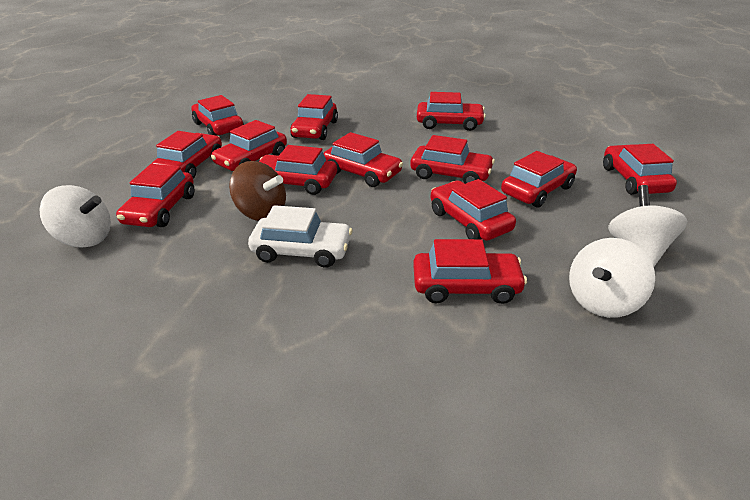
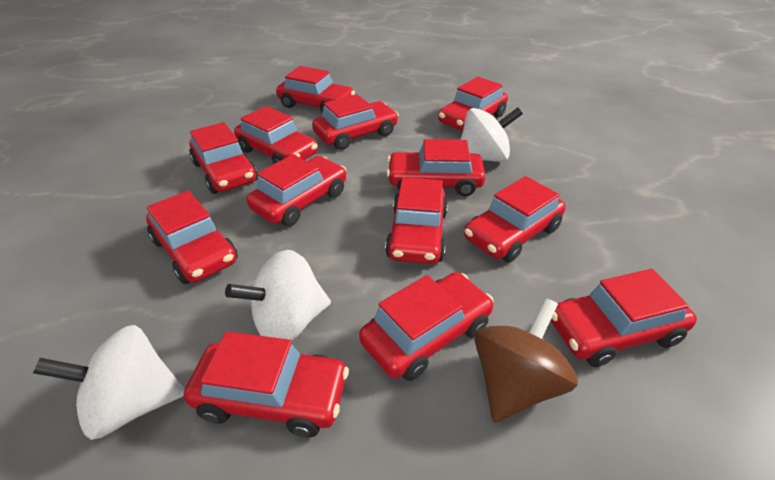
white car: [248,205,352,268] = 1 -> none = 0

